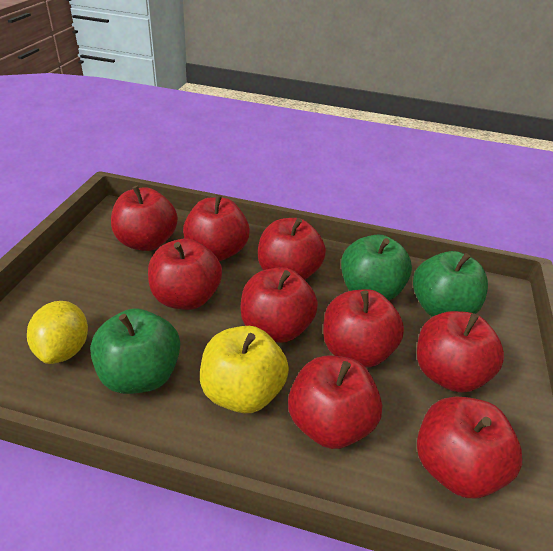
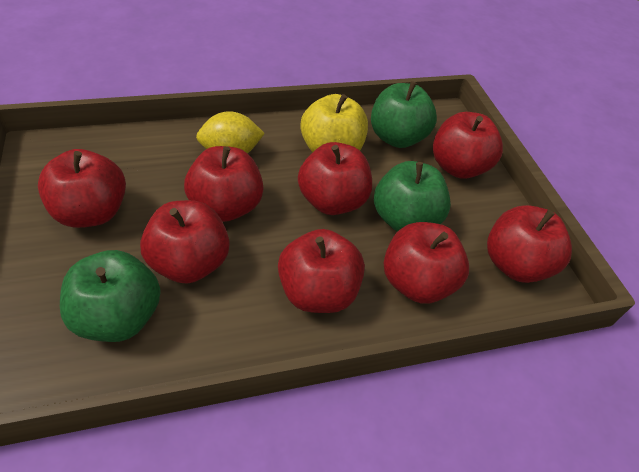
red apple: [111,186,178,251] [148,238,222,310] [183,195,250,261] [241,267,318,343] [258,218,326,280] [288,356,382,449] [323,289,404,368] [417,311,504,393] [417,396,522,498] = 9 -> [38,149,126,228] [140,200,230,284] [184,146,264,222] [278,229,365,313] [298,142,372,215] [384,222,469,304] [433,112,503,179] [487,205,572,283] = 8

